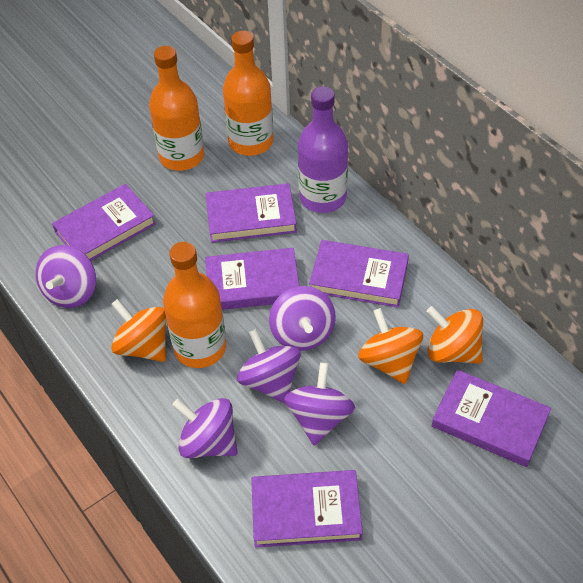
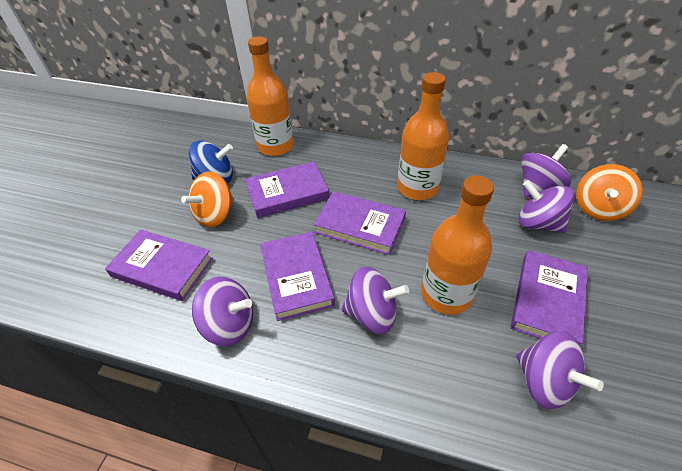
blue spinning top: none = 0 -> [189,140,233,183] = 1
orange spinning top: [111,299,166,362] [358,308,423,384] [427,306,483,364] = 3 -> [181,171,234,227] [576,164,643,221] = 2
purple book: [52,184,156,261] [205,248,299,310] [206,183,297,243] [251,470,363,547] [309,240,409,307] [432,370,551,467] = 6 -> [105,229,213,301] [245,162,329,218] [260,232,335,321] [313,191,406,255] [511,250,588,344] = 5
purple bottle: [298,86,348,213] = 1 -> none = 0

